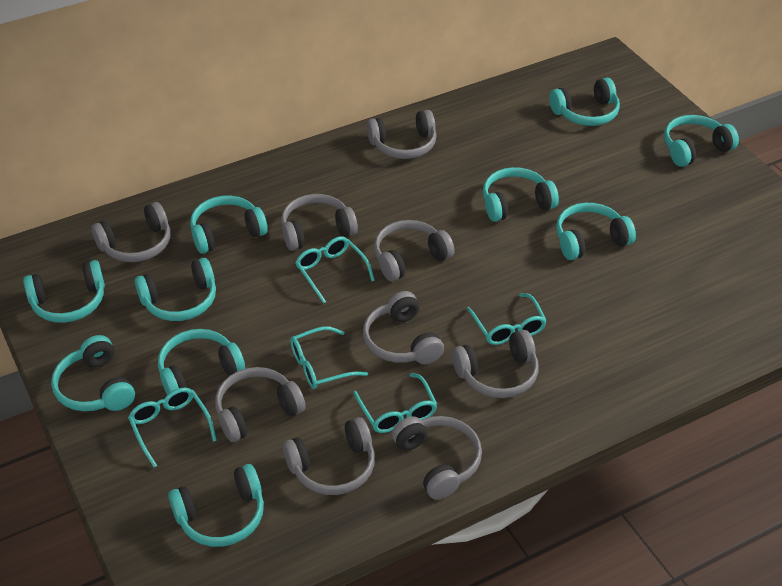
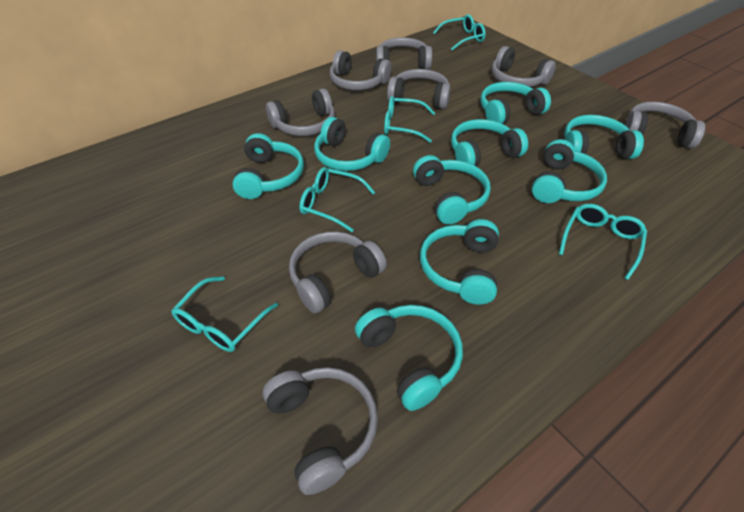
grey headphones: [91,202,170,262] [215,367,306,442] [281,194,358,251] [283,417,375,495] [363,291,444,364] [367,110,437,159] [374,220,455,281] [392,416,482,500] [452,330,539,398] = 9 -> [263,367,378,495] [266,88,335,136] [289,232,387,314] [330,50,391,90] [376,37,432,70] [387,69,451,109] [491,46,556,87] [625,101,705,148] = 8
turquoise headphones: [23,260,105,323] [51,335,135,411] [135,258,216,321] [158,329,245,395] [168,464,264,547] [190,195,268,254] [483,167,559,222] [549,78,620,126] [556,203,636,260] [664,115,739,167] = 10 -> [232,133,304,199] [314,117,390,171] [355,305,463,411] [413,155,491,224] [420,219,499,305] [451,119,528,167] [480,82,551,124] [532,139,607,203] [564,115,644,159] = 9

